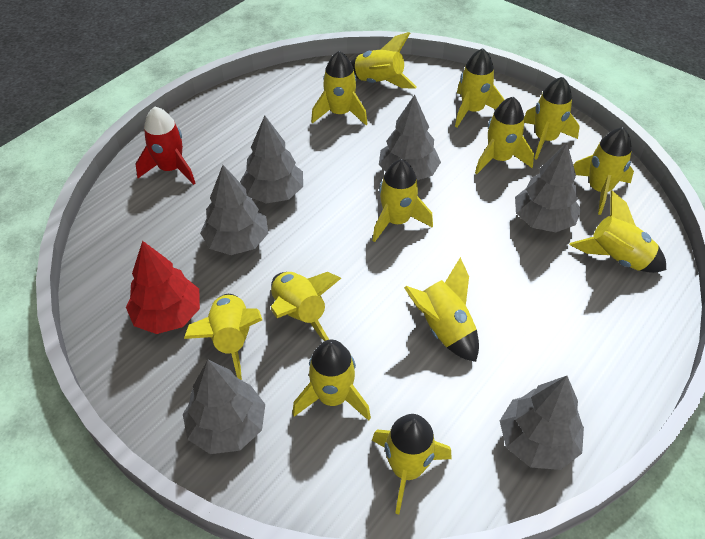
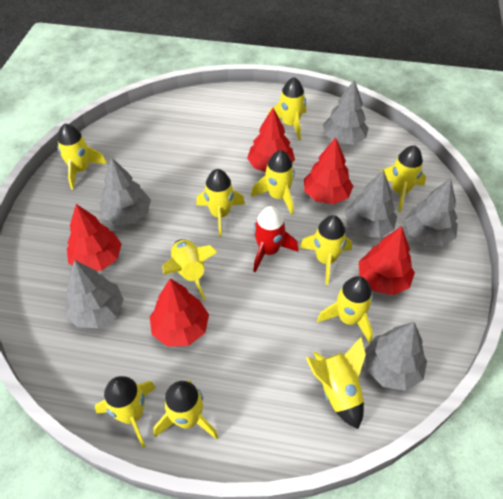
red tree: [126,241,200,334] = 1 -> [67,204,122,271] [150,278,209,347] [247,108,295,172] [304,137,353,204] [359,226,415,295] = 5
yellow rocket: [184,294,262,380] [271,272,341,341] [292,340,371,421] [311,51,367,125] [351,32,417,89] [372,159,433,242] [372,414,452,514] [404,257,479,362] [455,48,505,128] [475,97,534,174] [524,77,580,160] [570,190,666,273] [573,127,634,215] = 13 -> [57,123,107,189] [95,376,156,448] [153,380,218,439] [162,239,217,300] [196,169,245,237] [251,150,295,215] [268,77,306,140] [300,215,352,285] [306,337,366,429] [317,276,373,343] [379,145,426,212] = 11

